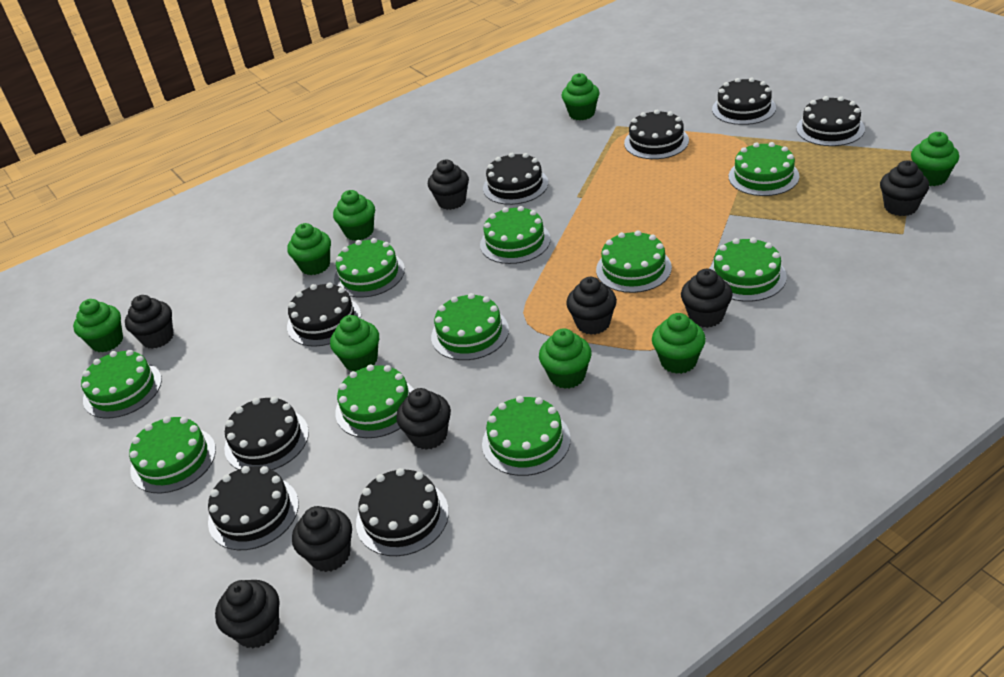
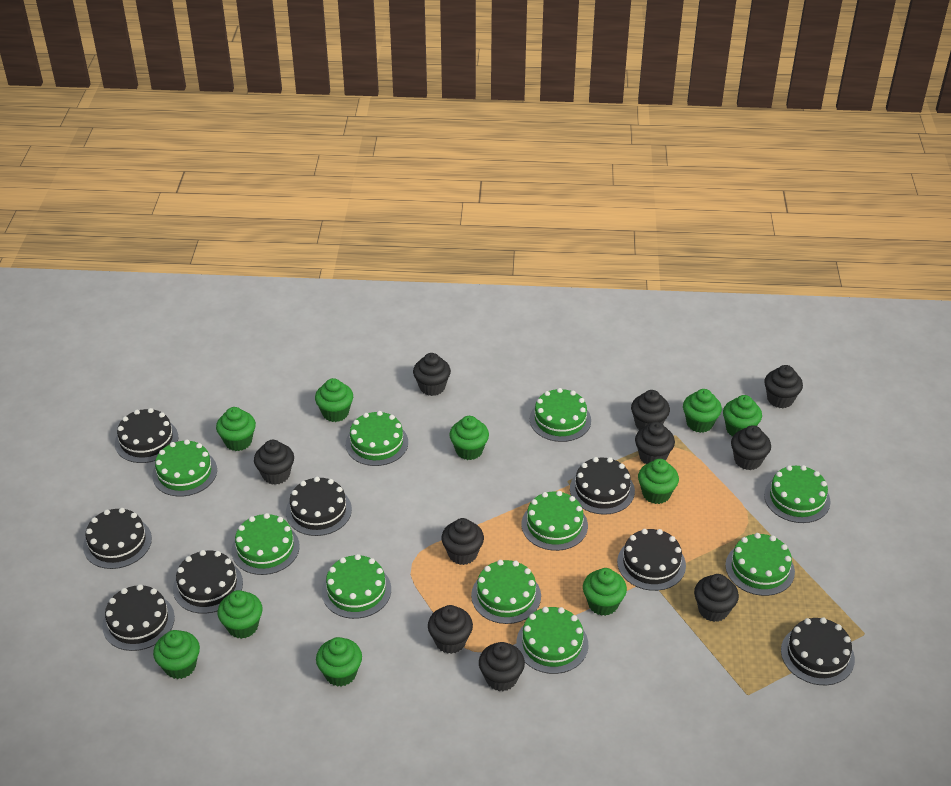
black cupcake: [125,295,174,349] [215,580,279,648] [292,506,352,572] [396,388,451,450] [428,159,469,210] [566,277,617,335] [681,269,733,328] [880,160,929,216] = 8 -> [254,440,294,485] [413,353,451,396] [428,605,473,654] [441,518,484,565] [479,642,525,691] [631,390,670,430] [635,422,675,464] [694,574,739,622] [731,425,771,470] [764,365,803,408] = 10
green cupcake: [73,299,123,352] [287,223,331,275] [330,315,379,371] [333,190,375,241] [539,328,592,389] [562,73,599,120] [652,313,706,374] [911,132,959,186] = 8 -> [153,630,200,679] [216,407,256,451] [217,590,263,639] [315,378,353,422] [316,637,362,687] [449,416,489,460] [583,568,627,616] [638,459,679,504] [683,389,722,433] [723,395,762,437] = 10

